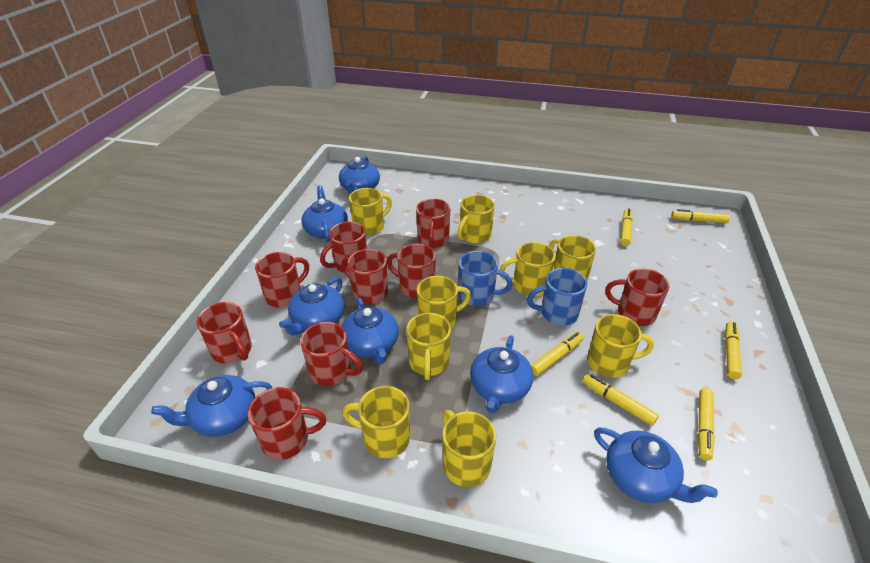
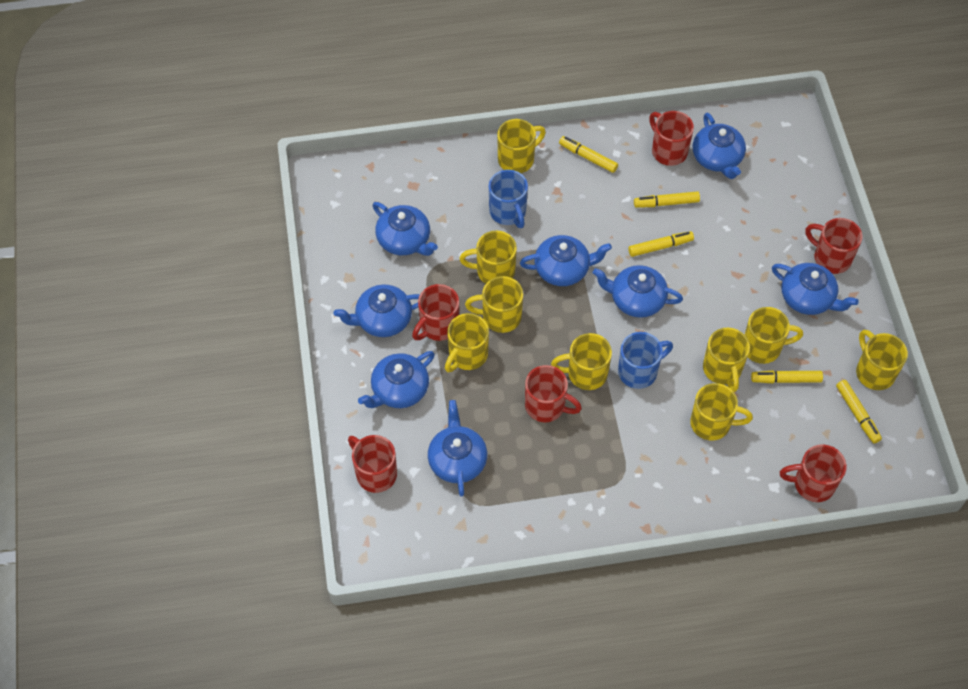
blue teapot: [151,375,272,437] [279,277,344,336] [301,185,348,242] [339,156,380,194] [342,297,399,364] [470,335,533,413] [594,428,718,503] = 7 -> [334,285,420,337] [358,351,435,408] [373,202,438,256] [428,400,487,497] [520,235,612,286] [593,265,683,318] [693,113,746,179] [772,263,859,315] = 8
red mug: [197,302,252,364] [248,387,326,460] [255,252,309,308] [300,322,363,386] [320,222,367,273] [342,249,388,304] [387,244,436,298] [416,199,450,248] [605,269,670,326] = 9 -> [348,435,397,493] [412,284,459,341] [525,365,582,422] [649,111,694,166] [780,444,847,502] [805,218,863,274] = 6
yellow marker: [531,332,584,376] [582,373,659,426] [621,209,633,246] [671,209,730,223] [698,388,715,461] [725,322,742,379] = 6 -> [559,136,618,173] [628,231,694,257] [634,191,700,208] [751,370,823,383] [836,380,882,443] = 5

